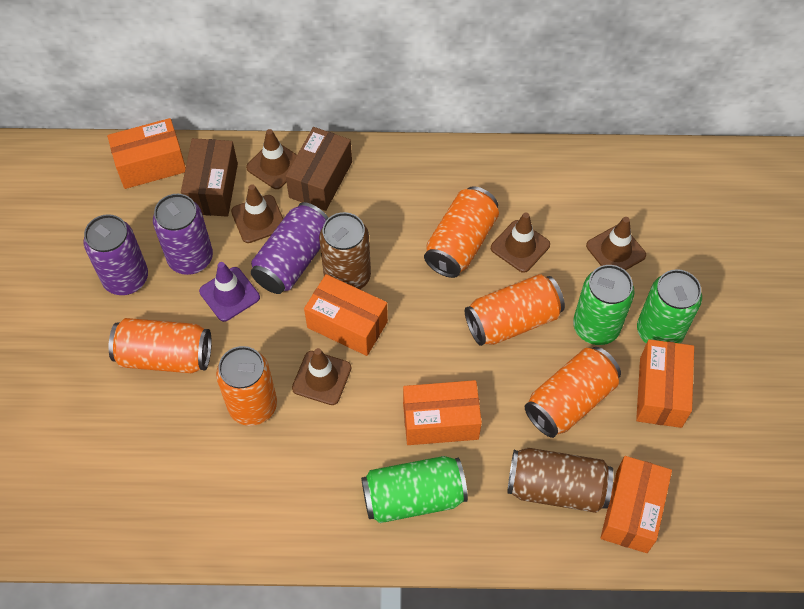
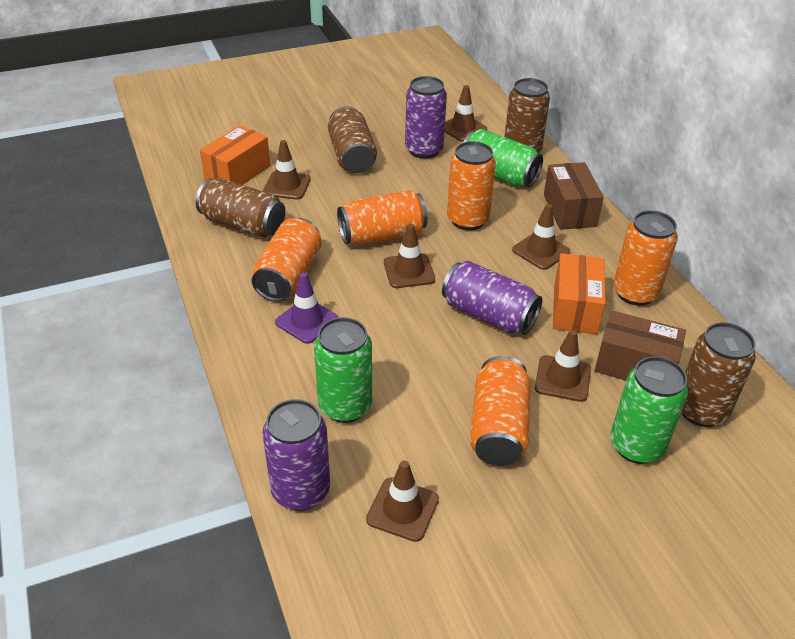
brown can: [319,212,371,290] [507,448,614,513] = 2 -> [196,178,285,238] [328,106,377,173] [504,78,550,153] [681,322,756,427] = 4
brown traffic cone: [231,184,283,243] [246,129,297,189] [292,348,351,405] [491,212,550,273] [586,217,646,270] = 5 -> [263,140,311,200] [366,460,439,542] [384,224,435,288] [445,85,487,142] [512,204,570,270] [535,330,591,402] = 6
orange box: [107,118,186,189] [304,274,388,356] [403,380,482,445] [600,456,672,553] [636,339,694,428] = 5 -> [200,125,270,185] [553,253,606,334] = 2

